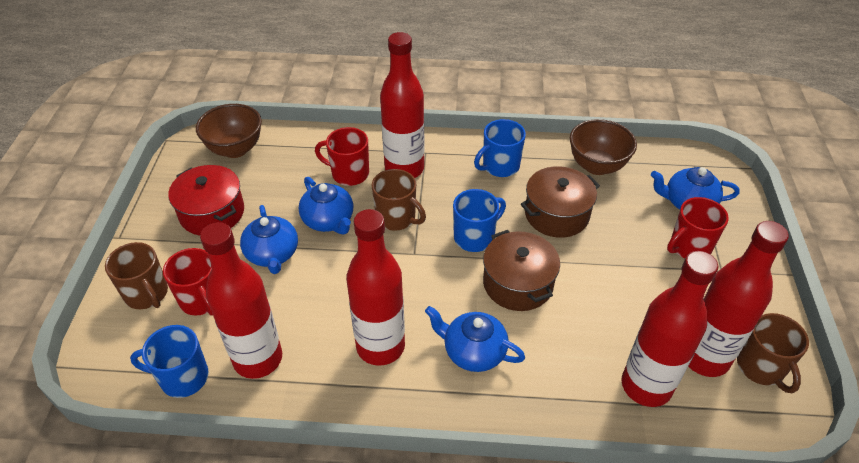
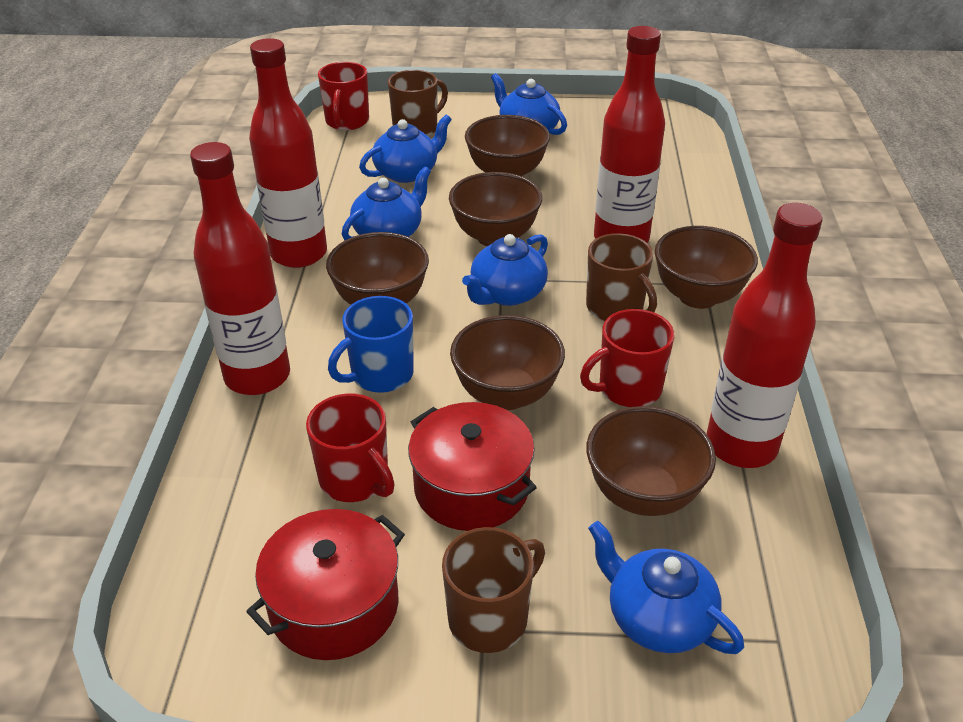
blue mug: [130,325,209,398] [453,189,506,252] [474,119,526,177] = 3 -> [328,296,414,393] = 1
blue teapot: [240,205,298,274] [299,177,353,234] [425,306,525,372] [651,167,740,210] = 4 -> [342,167,431,240] [359,114,452,183] [462,234,548,306] [491,73,567,135] [588,521,744,654] = 5
brown bowl: [196,104,262,158] [570,119,637,175] = 2 -> [326,232,429,305] [449,172,542,246] [450,315,565,410] [465,115,550,177] [586,406,716,516] [655,226,758,309] = 6
brown pot: [483,230,560,311] [521,166,600,238] = 2 -> none = 0
red bottle: [200,222,282,379] [346,209,405,366] [380,32,424,178] [621,251,718,407] [688,221,789,377] = 5 -> [190,142,290,395] [249,38,327,268] [594,26,665,243] [707,203,823,468] = 4
red pot: [168,165,244,235] = 1 -> [246,509,405,660] [408,402,537,531] = 2

